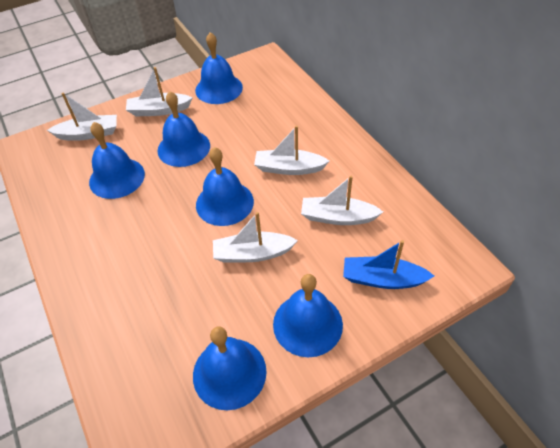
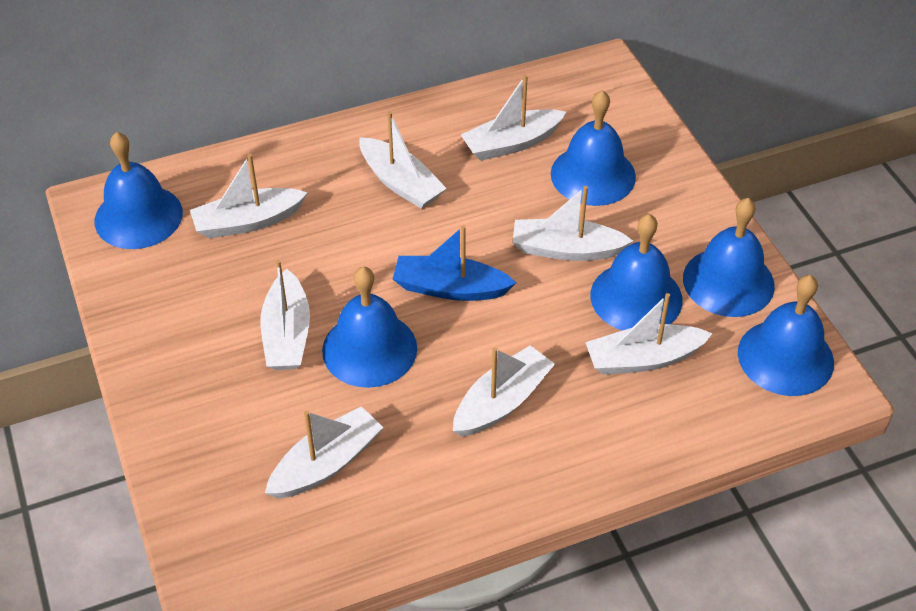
white boat: [47,92,117,141] [126,67,192,116] [213,212,298,263] [254,125,329,175] [301,176,383,225] = 5 -> [190,154,308,238] [260,260,310,370] [265,406,384,499] [359,112,447,209] [453,346,555,437] [461,75,566,161] [512,186,633,261] [585,293,713,375] = 8

